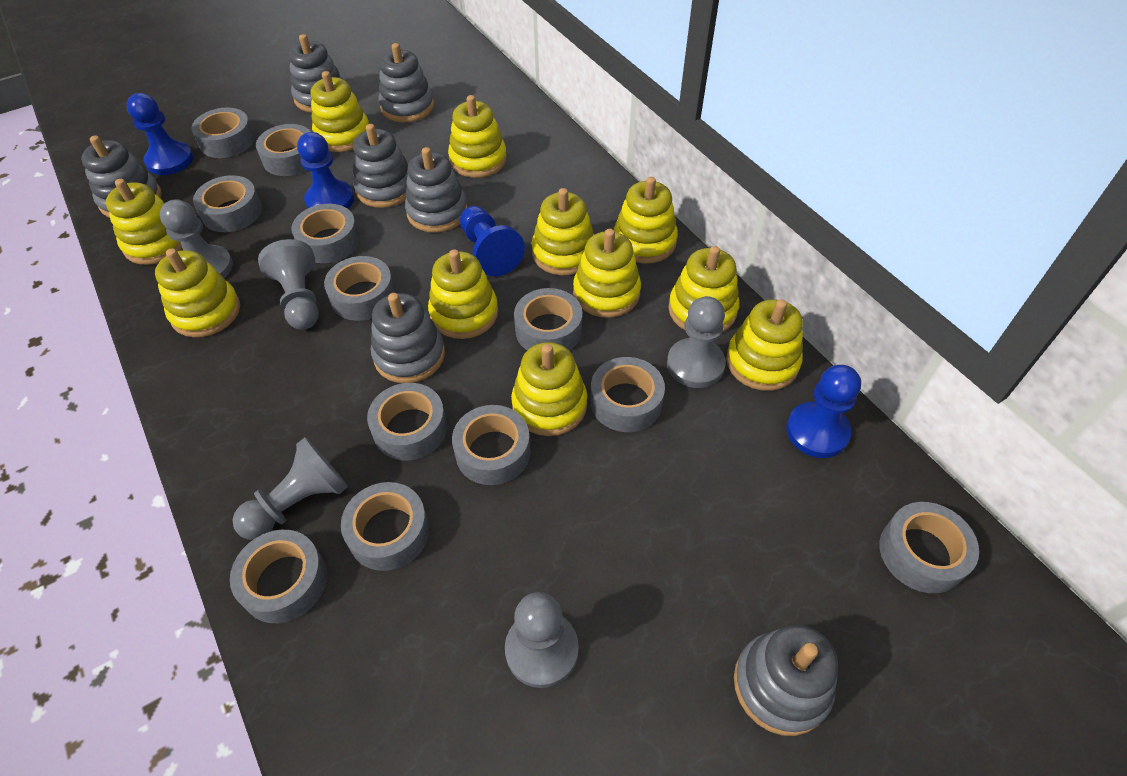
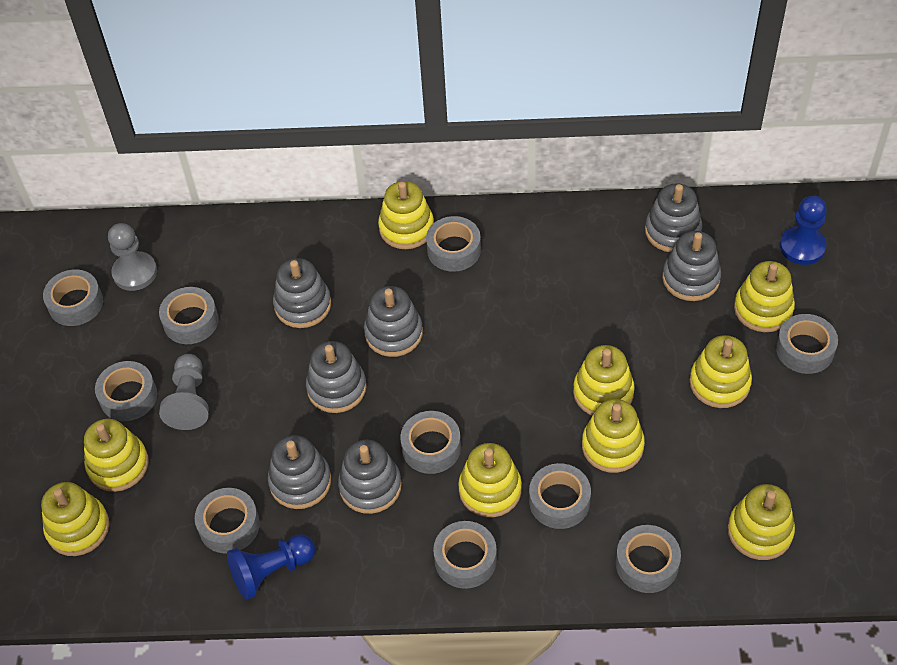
blue pawn: [126,93,194,175] [297,132,354,209] [460,206,525,277] [786,365,861,458] = 4 -> [227,534,315,600] [780,196,827,265] = 2
grey pawn: [160,199,233,278] [233,437,348,540] [258,239,319,330] [505,592,579,688] [667,296,726,388] = 5 -> [108,223,157,291] [159,354,209,430] = 2
grey tape: [191,108,255,158] [193,175,262,232] [230,530,327,623] [256,124,311,176] [291,204,360,263] [324,256,395,321] [341,482,429,571] [367,383,447,460] [452,405,531,485] [514,288,582,351] [590,357,665,432] [879,502,979,593] = 12 -> [43,270,103,326] [95,361,157,421] [159,287,218,344] [195,488,260,553] [400,411,461,474] [426,216,481,272] [433,521,497,589] [529,463,591,529] [616,525,681,593] [776,314,838,374] = 10
yellow stacking toy: [106,179,183,265] [155,248,240,337] [311,71,369,152] [428,249,498,339] [448,95,507,178] [511,342,587,436] [531,188,594,275] [573,229,641,318] [614,177,678,264] [668,246,739,332] [726,299,803,391] = 11 -> [41,482,109,556] [84,419,149,492] [378,181,434,249] [458,443,522,517] [573,345,635,416] [582,399,645,473] [689,335,752,408] [728,484,795,560] [734,261,795,332] = 9

